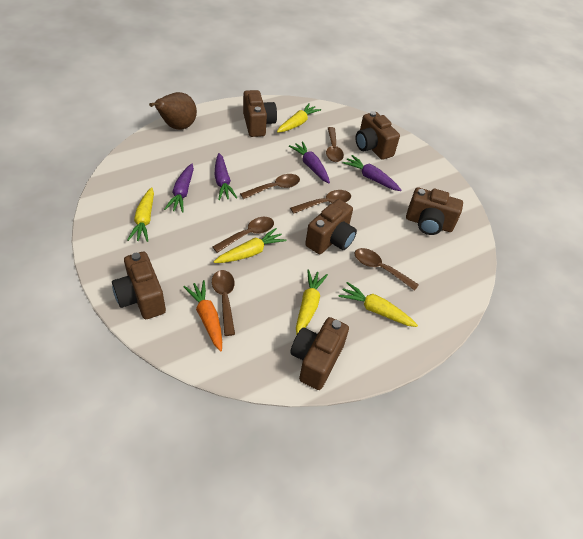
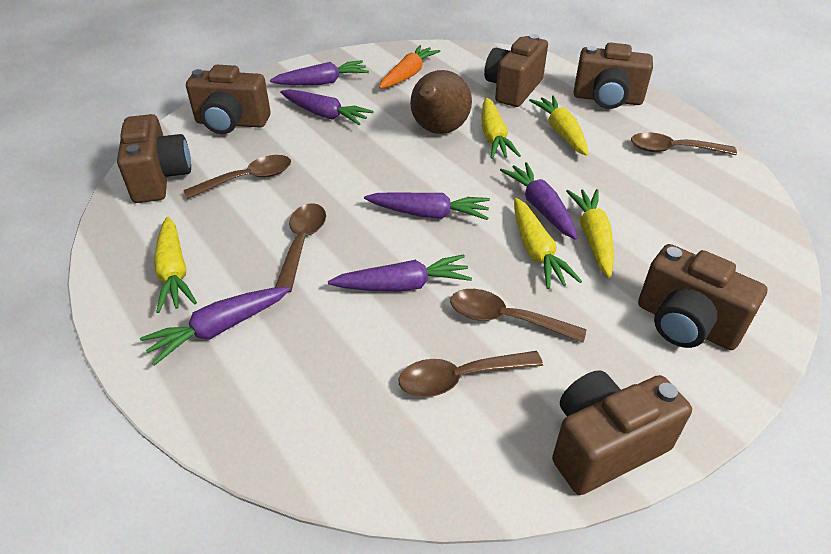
brown spoon: [212,270,235,336] [213,217,274,253] [240,174,300,199] [290,190,351,214] [326,127,344,162] [355,248,419,291] = 6 -> [183,155,291,199] [275,203,326,292] [399,351,543,397] [450,289,587,343] [631,132,737,155] = 5
purple carrot: [164,164,194,213] [215,153,237,200] [289,141,330,183] [342,155,402,191] = 4 -> [140,287,290,365] [270,60,369,85] [280,89,373,125] [328,254,472,292] [364,192,490,220] [500,162,578,240] = 6

